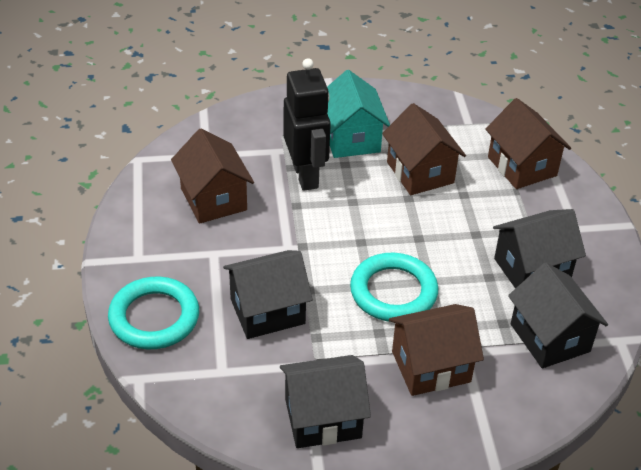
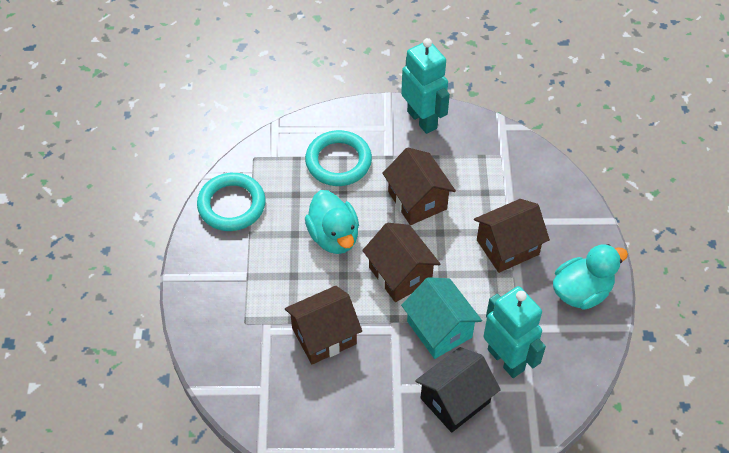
black house: [223,250,313,339] [280,355,371,448] [493,209,586,289] [508,262,608,368] = 4 -> [415,347,501,433] = 1
black robot: [284,58,331,191] = 1 -> none = 0
turquoise duck: none = 0 -> [305,190,359,254] [553,244,628,310] = 2
turquoise robot: none = 0 -> [401,38,450,134] [483,286,546,378] = 2

